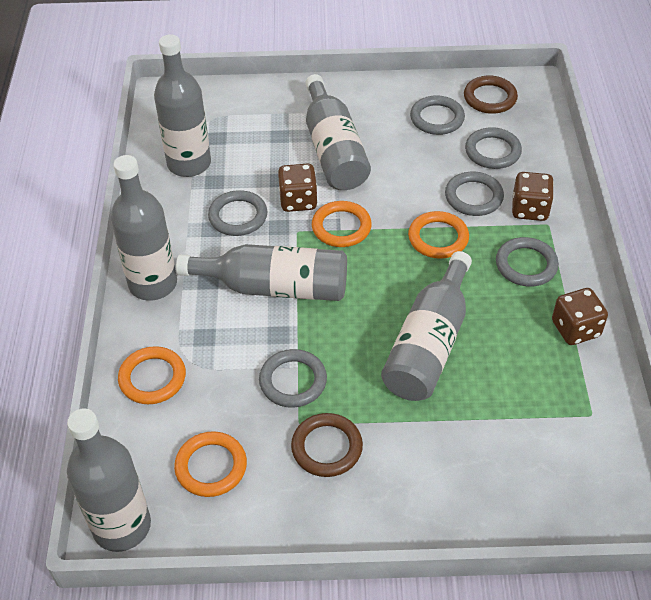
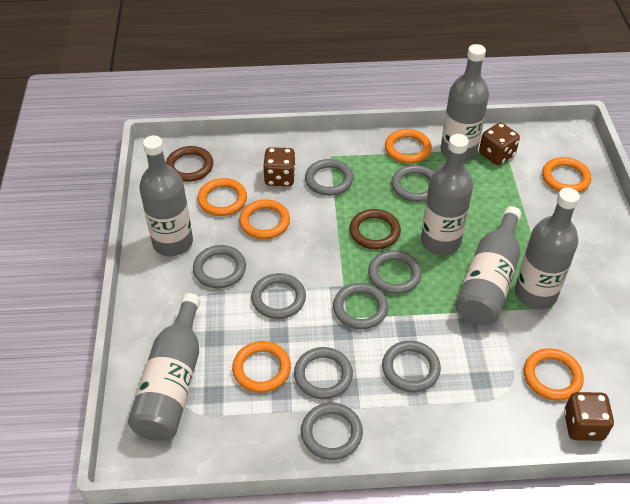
grey ring: [208,190,267,236] [259,349,327,408] [410,95,465,135] [445,172,504,216] [465,127,522,169] [496,237,559,287] = 6 -> [193,245,246,289] [251,273,306,319] [294,347,353,399] [301,403,363,460] [305,159,353,196] [333,283,388,329] [368,250,422,294] [382,341,441,392] [392,165,434,202] = 9
orange ring: [118,346,186,404] [174,431,247,497] [312,201,372,247] [408,211,469,259] = 4 -> [197,178,247,216] [232,341,291,393] [239,199,290,239] [385,129,432,164] [524,348,584,401] [542,157,591,193] = 6

